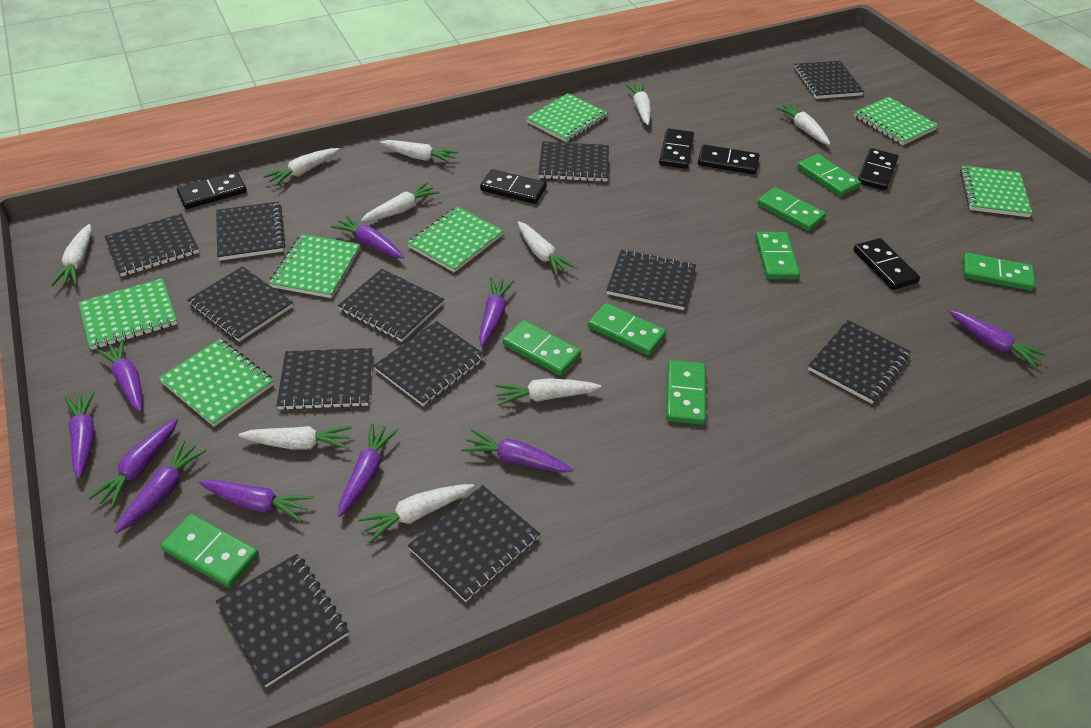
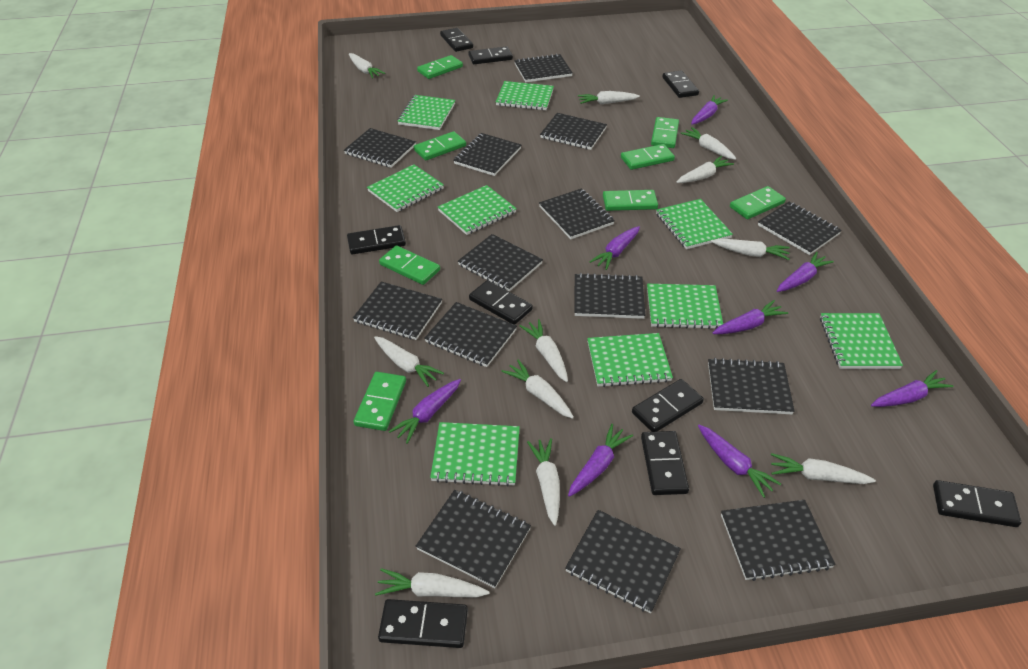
black domino: [177,171,247,209] [480,169,547,204] [659,128,694,169] [698,145,759,174] [853,238,920,290] [858,148,898,190] = 6 -> [347,225,406,254] [378,599,468,648] [440,28,473,52] [468,46,513,64] [469,280,533,325] [632,379,704,432] [641,431,689,495] [662,71,699,98] [933,480,1021,527] = 9
black notebook: [105,214,199,277] [187,266,293,342] [216,202,286,261] [216,554,349,687] [276,348,372,411] [338,269,444,342] [373,321,486,406] [408,485,540,602] [539,141,609,182] [606,249,696,310] [794,61,864,99] [808,320,911,404] = 12 -> [344,128,416,168] [353,282,442,340] [416,490,531,588] [424,302,517,367] [453,133,521,176] [458,234,543,291] [514,54,573,82] [539,188,615,239] [540,113,607,150] [565,510,681,613] [574,273,645,319] [708,358,795,414] [721,500,835,581] [758,201,842,255] = 14
green notebook: [78,278,178,350] [159,339,274,427] [269,234,360,298] [407,206,504,272] [526,93,608,142] [854,97,939,145] [960,165,1033,217] = 7 -> [367,164,444,212] [397,95,455,130] [430,422,520,487] [438,185,517,235] [496,81,554,110] [587,333,673,387] [647,284,723,329] [656,199,733,249] [820,313,903,369] = 9
purple carrot: [65,390,95,479] [88,418,178,509] [96,339,143,412] [115,440,207,534] [199,480,313,522] [331,215,404,258] [338,423,398,517] [462,429,573,473] [479,277,514,346] [949,310,1047,368] = 10 -> [389,379,461,444] [568,424,633,497] [589,226,640,270] [691,95,728,124] [698,425,781,498] [713,300,788,334] [777,252,834,292] [871,370,953,407] = 8
white carrot: [51,224,92,286] [239,426,352,450] [263,148,340,186] [358,484,474,543] [361,182,440,221] [380,140,459,164] [495,378,601,406] [517,221,577,277] [626,83,651,125] [775,103,830,145] = 10 -> [349,53,385,78] [374,336,444,387] [375,568,489,598] [501,359,574,419] [520,319,568,382] [527,438,560,526] [578,91,640,104] [677,156,734,183] [681,127,736,160] [711,239,790,260] [771,453,876,484] = 11

